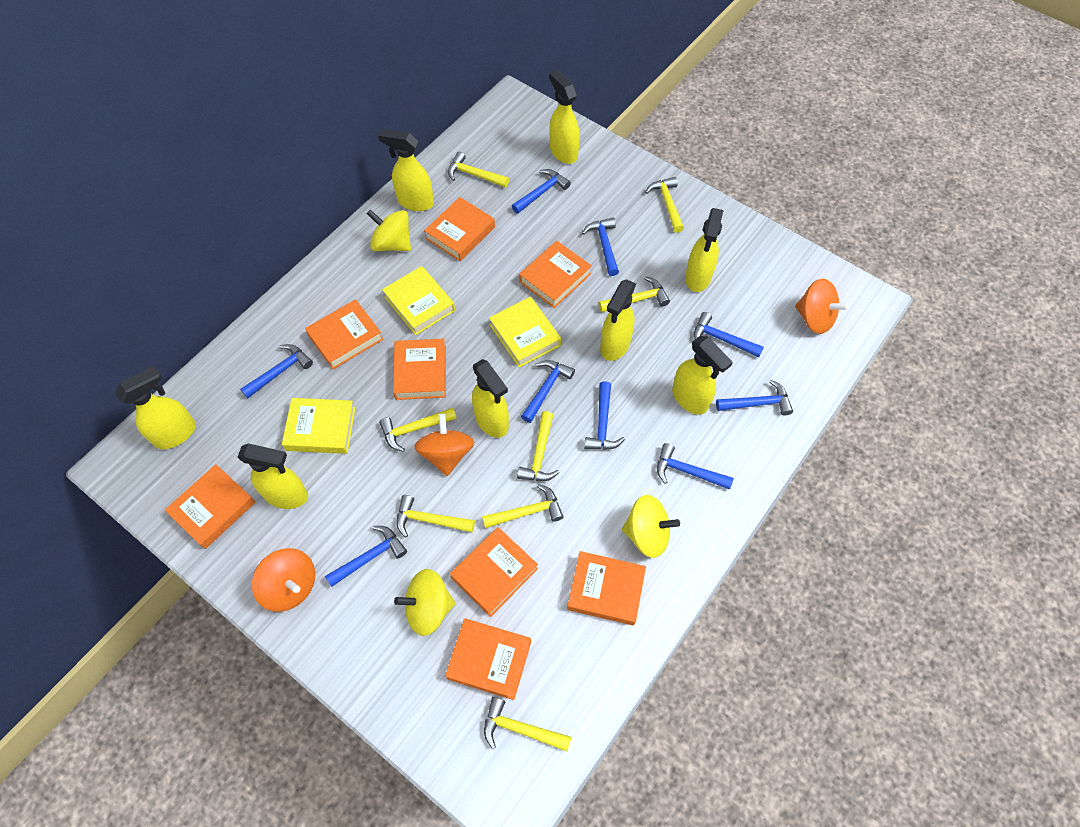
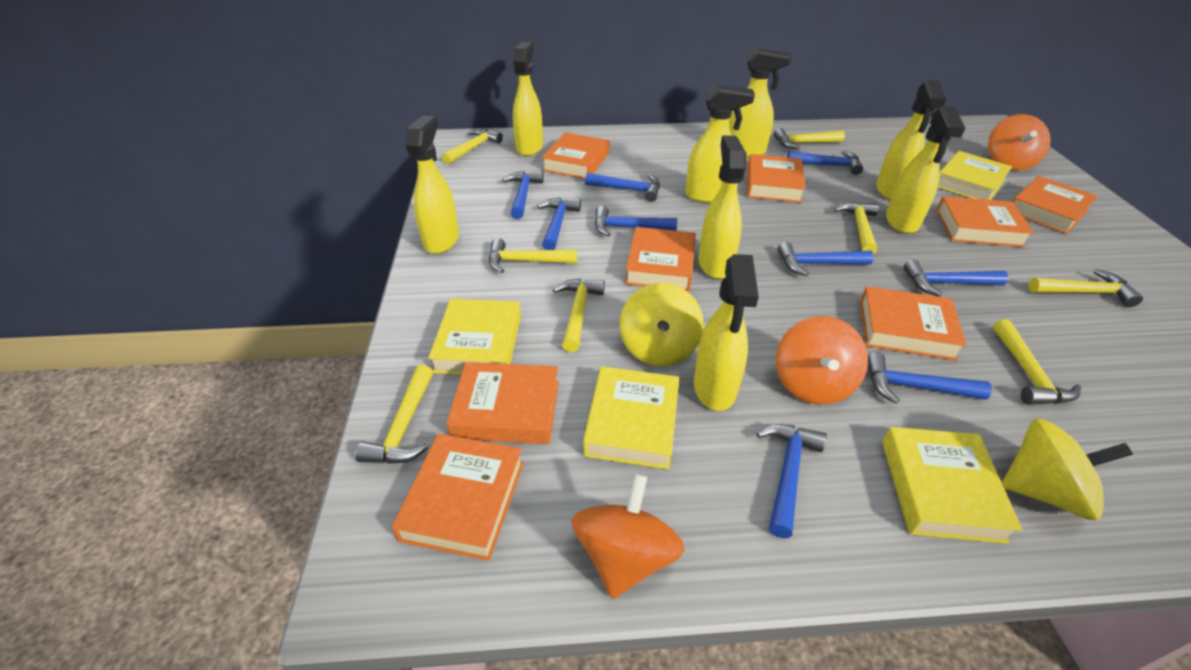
yellow book: [282,398,355,454] [382,266,455,335] [489,297,561,368] = 3 -> [428,299,521,375] [583,366,679,469] [882,427,1023,544] [938,151,1012,200] = 4
yellow spinning top: [367,209,411,251] [394,569,455,636] [622,495,680,558] = 3 -> [620,283,704,366] [1002,419,1133,521] = 2

